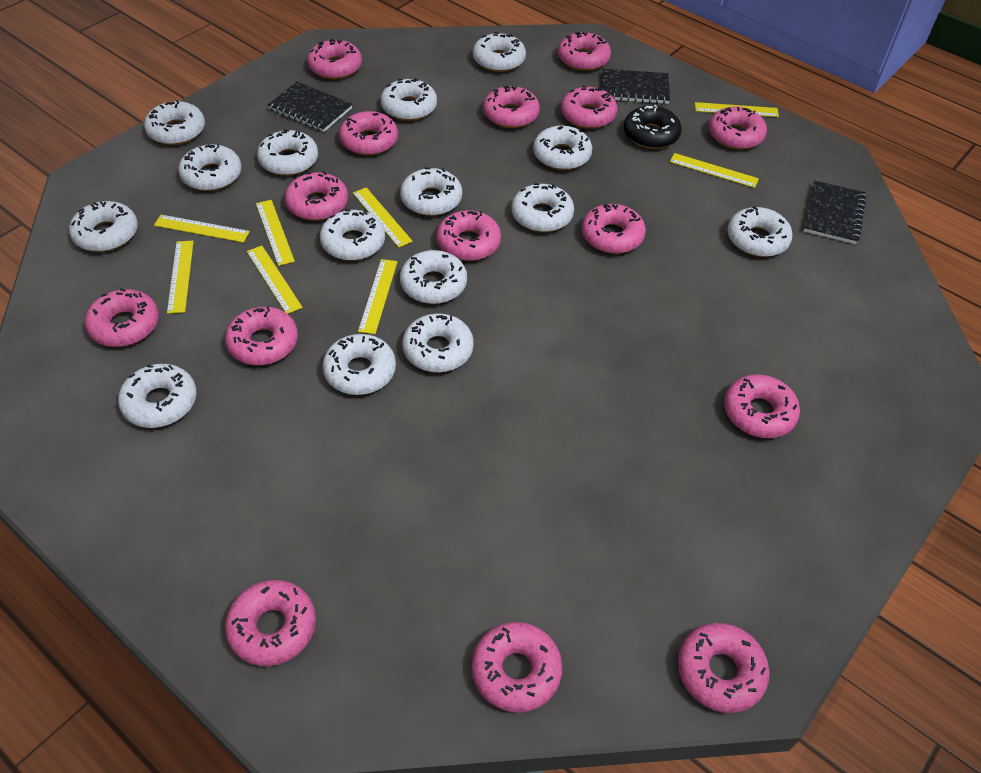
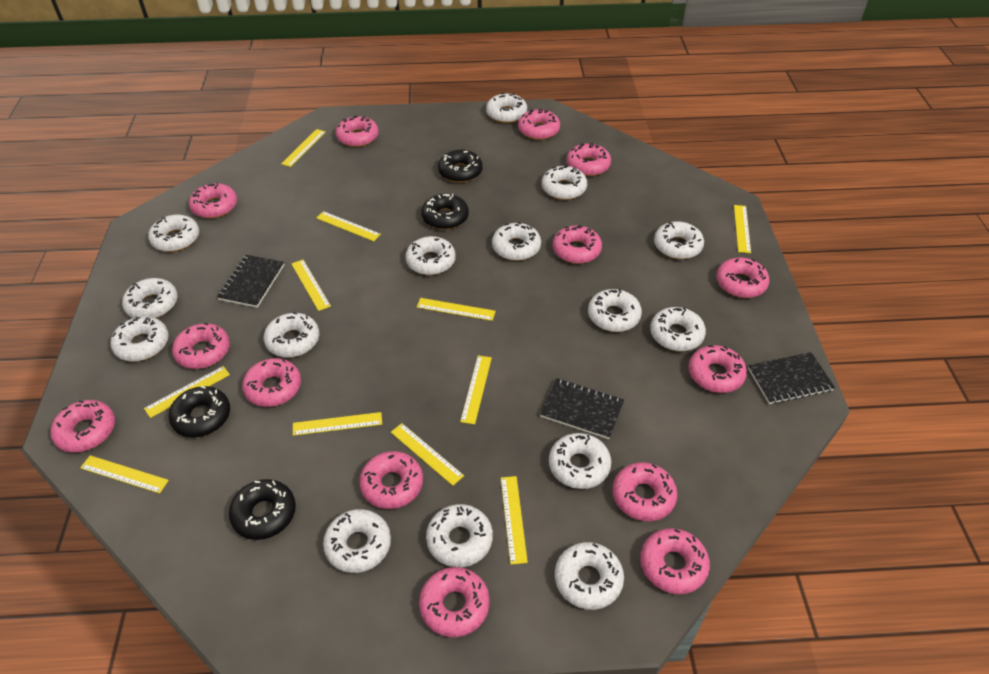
black donut: [624,105,682,149] = 1 -> [169,386,230,437] [229,479,296,540] [421,194,469,230] [438,150,483,183] = 4
pink donut: [85,288,159,347] [225,306,298,365] [225,580,316,666] [285,171,348,221] [307,39,362,79] [339,111,398,155] [437,210,501,261] [472,622,562,713] [483,85,540,128] [558,32,611,71] [561,86,618,129] [582,204,646,254] [678,623,770,713] [709,107,767,150] [724,374,800,438] = 15 -> [50,400,115,452] [172,322,230,369] [189,182,237,218] [242,358,301,407] [335,116,379,147] [359,451,423,509] [419,567,490,637] [518,109,560,140] [553,225,602,264] [567,143,611,176] [612,462,677,521] [640,528,710,594] [689,345,747,393] [716,257,770,298] = 14
yellow ruler: [154,215,250,243] [167,241,194,314] [247,246,303,314] [256,200,295,266] [353,187,413,248] [358,259,397,334] [670,153,759,188] [695,102,779,117] = 8 -> [80,455,169,494] [144,366,230,418] [281,129,326,167] [291,260,331,311] [293,412,382,436] [316,211,381,241] [391,423,464,486] [417,298,496,321] [460,355,492,424] [501,476,528,565] [734,205,751,253] = 11

